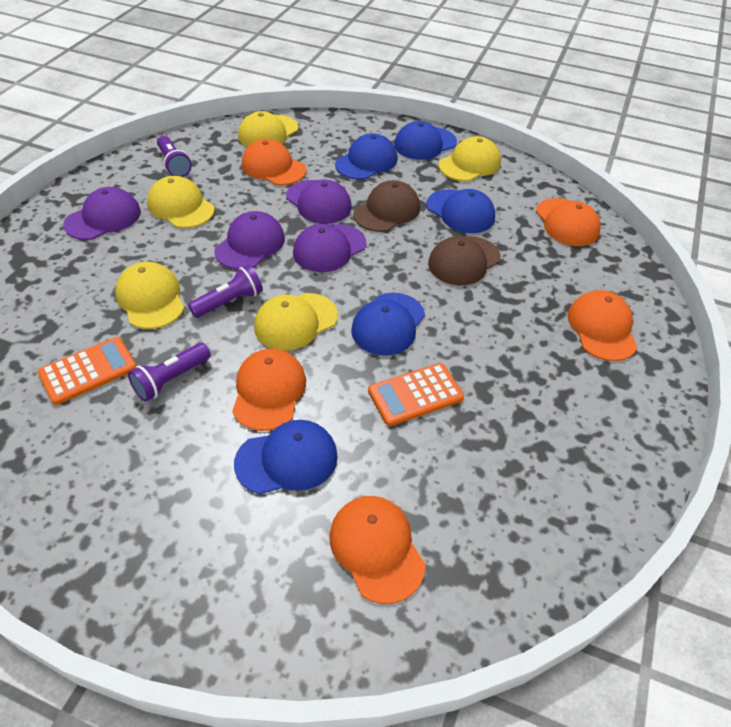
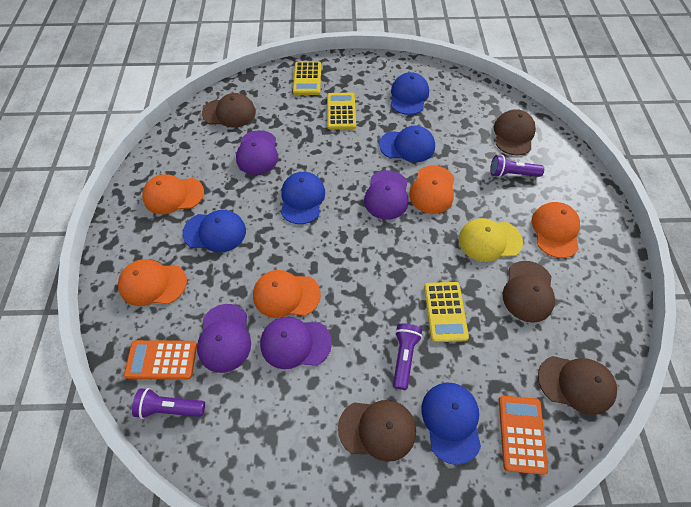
brown cap: [353,180,420,232] [428,236,501,285] = 2 -> [202,93,256,128] [338,400,416,462] [494,109,536,155] [503,261,555,323] [538,356,617,415] = 5
yellow calculator: none = 0 -> [293,61,321,95] [327,93,356,130] [424,282,469,342] = 3
yellow cap: [115,262,185,329] [147,176,215,228] [238,111,298,147] [254,293,338,351] [439,136,501,181] = 5 -> [459,218,523,262] = 1

